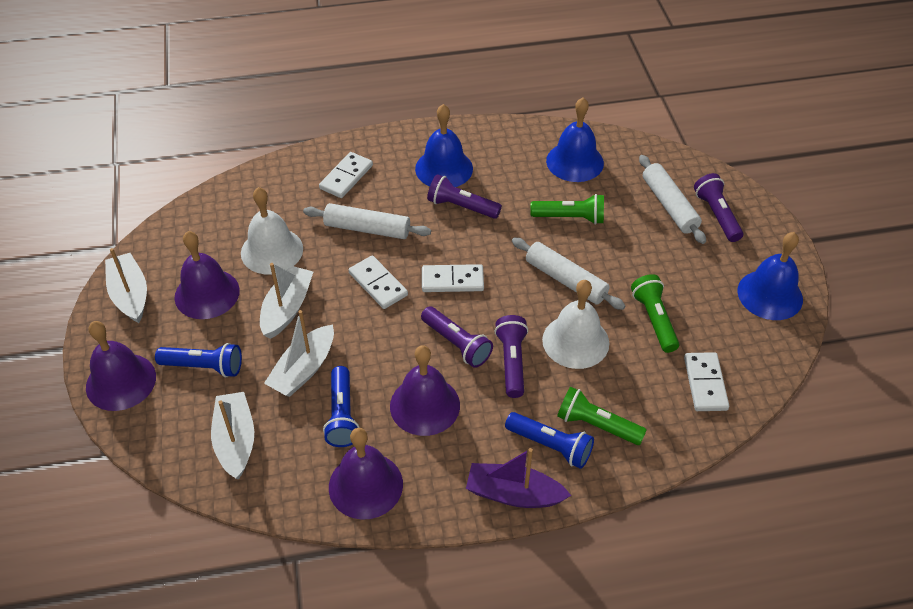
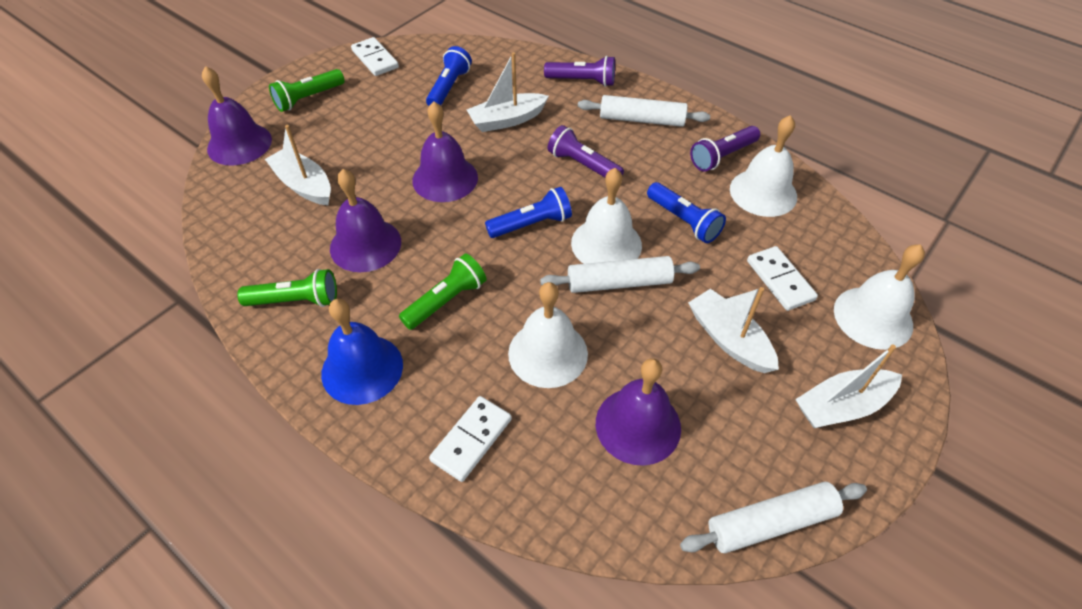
blue bell: [415,104,473,187] [546,98,604,182] [737,232,803,320] = 3 -> [321,299,403,405] = 1
purple boat: [466,448,571,508] = 1 -> none = 0
purple flashlight: [421,306,493,368] [427,174,502,219] [495,315,528,398] [694,173,743,242] = 4 -> [544,56,615,87] [548,125,624,177] [690,126,760,172] = 3
white bell: [241,187,303,274] [542,280,609,369] = 2 -> [508,282,588,388] [571,168,642,264] [730,115,797,217] [834,244,925,350] = 4
white domino: [319,152,373,198] [349,255,408,309] [422,264,484,292] [684,352,729,411] = 4 -> [351,37,399,76] [429,396,512,482] [747,246,818,311] = 3

